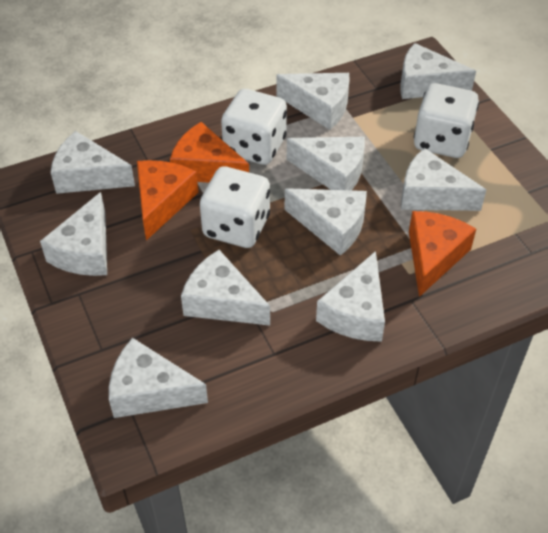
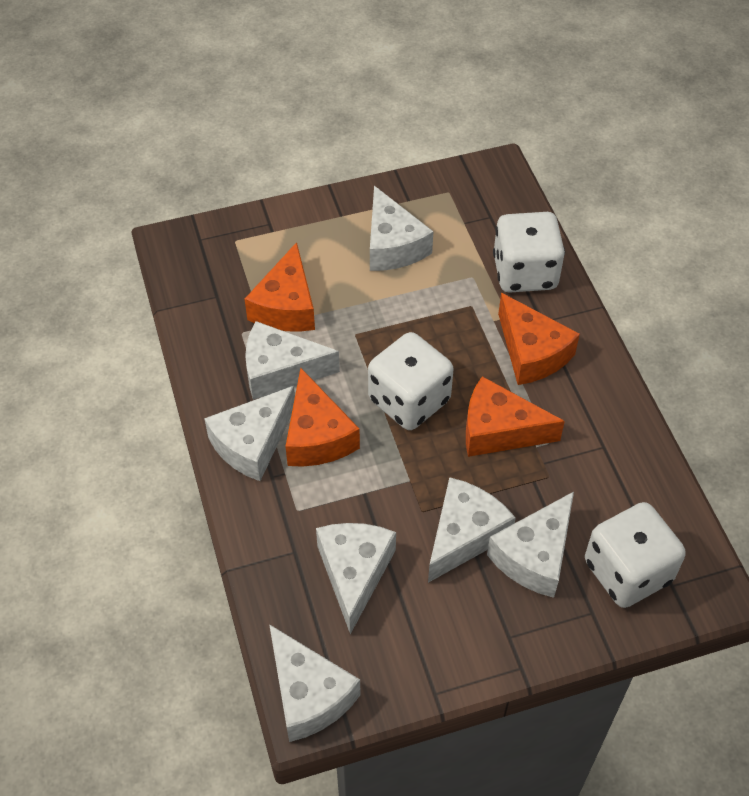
orange cheese: [137,160,199,240] [170,122,249,183] [409,211,476,297] = 3 -> [245,242,315,332] [285,368,360,467] [466,376,565,457] [498,293,580,385] = 4
white cheese: [40,192,107,276] [51,131,135,194] [109,338,208,418] [181,250,270,326] [276,73,349,130] [285,188,367,256] [287,137,365,190] [316,251,385,341] [400,43,476,99] [401,148,486,211] = 10 -> [204,386,295,481] [245,321,340,400] [269,624,361,742] [316,523,396,634] [370,186,433,271] [428,477,516,583] [487,492,574,598] = 7

